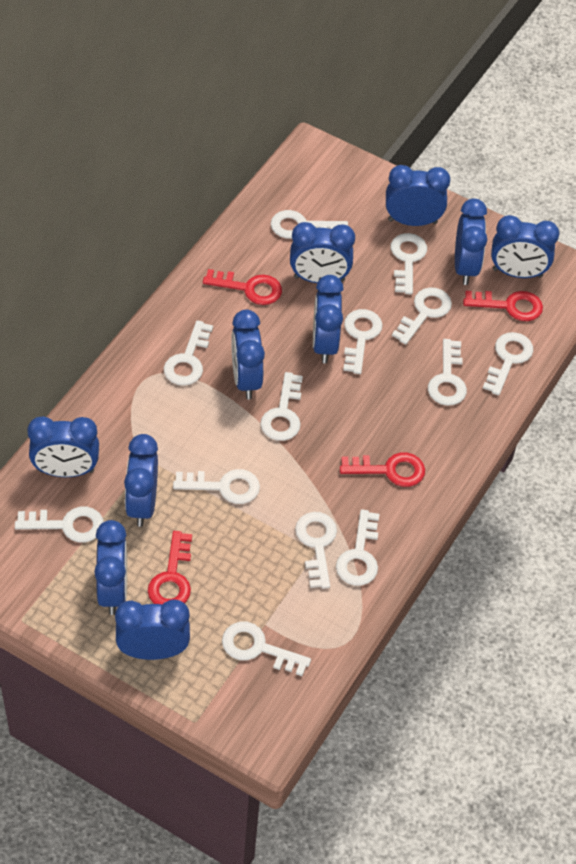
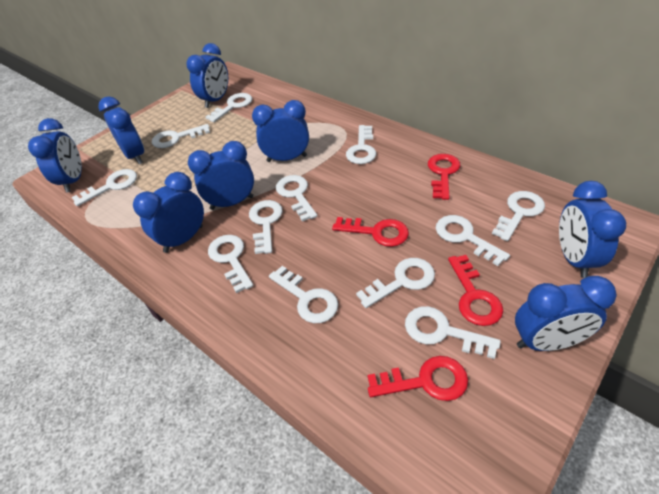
blue clock: [27,416,99,477] [94,520,127,615] [115,599,190,660] [124,434,158,527] [231,310,265,399] [290,222,355,283] [313,275,343,364] [386,165,450,226] [455,199,487,285] [491,215,559,278] = 10 -> [28,118,82,193] [98,96,144,164] [133,172,204,253] [186,43,228,108] [188,141,254,210] [252,100,309,162] [515,276,617,351] [559,181,626,278] = 8
white key: [15,507,104,543] [164,320,213,386] [173,469,260,504] [222,622,311,676] [260,372,303,441] [271,210,348,239] [295,512,337,589] [336,509,379,586] [343,309,383,374] [391,233,427,295] [392,287,452,345] [428,339,467,406] [483,332,533,395] = 13 -> [72,169,137,206] [152,124,210,148] [206,93,252,122] [208,235,253,293] [249,200,283,254] [269,266,338,323] [276,175,317,222] [346,125,376,164] [356,258,435,308] [405,306,501,359] [436,215,510,266] [492,191,545,241] = 12

